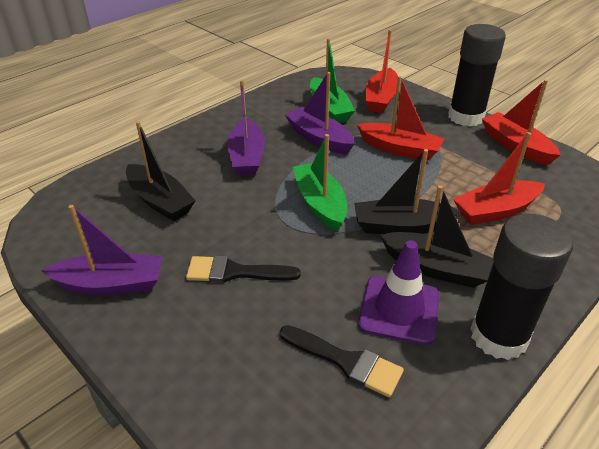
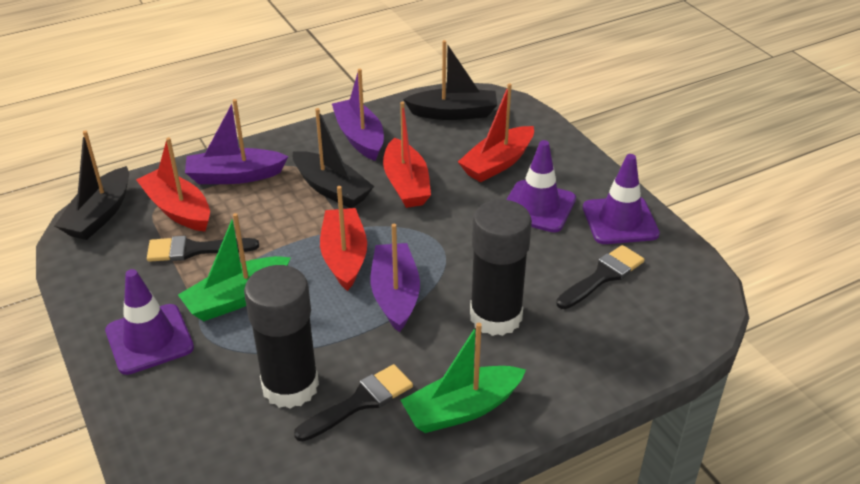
black brush: [186,255,301,283] [280,325,404,398] = 2 -> [147,236,259,262] [294,364,413,442] [556,245,644,309] = 3
purple traffic cone: [358,240,439,345] = 1 -> [105,269,194,375] [506,140,576,232] [583,154,660,244] = 3

